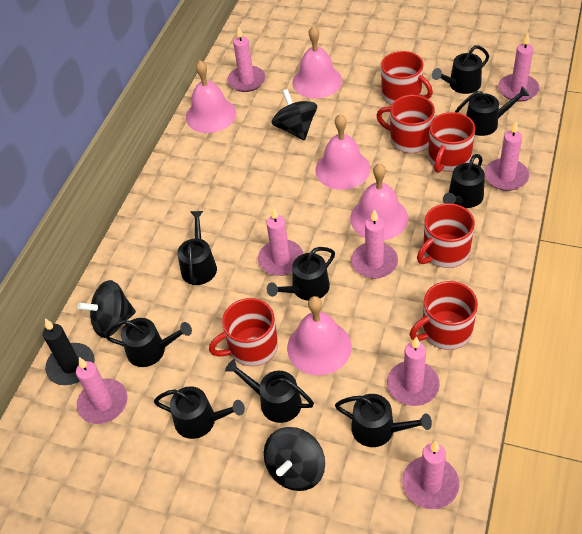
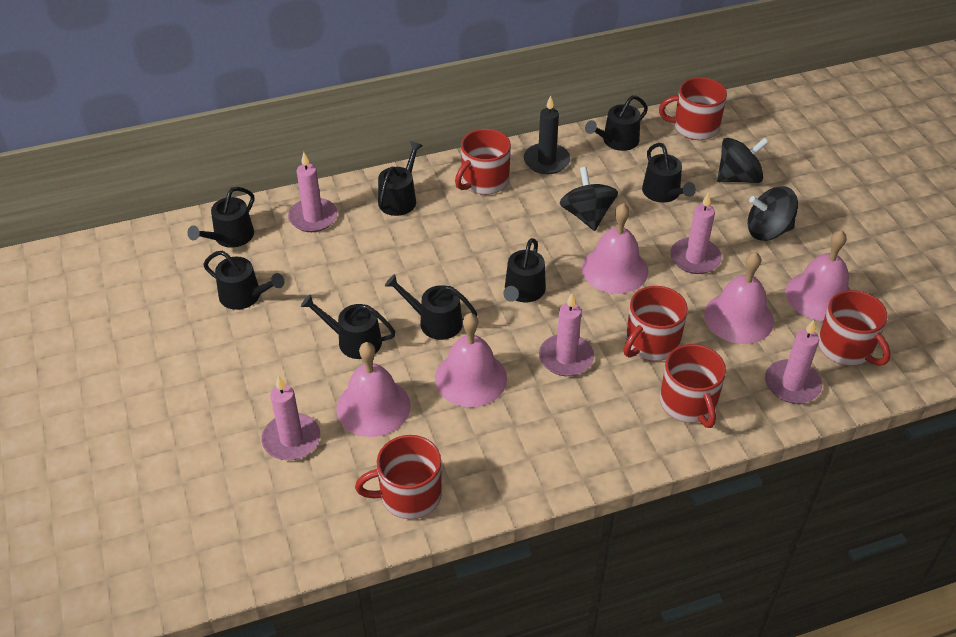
black watering can: [105,318,192,367] [154,386,245,439] [178,211,217,285] [225,359,314,423] [267,247,335,301] [335,394,432,447] [432,45,489,94] [443,154,485,208] [455,86,529,136] = 9 -> [187,187,254,247] [203,251,285,310] [301,294,396,359] [378,141,423,216] [385,274,478,340] [503,238,546,302] [585,95,648,151] [642,143,696,203] = 8
pink candle: [76,357,128,424] [227,26,266,92] [258,207,303,276] [351,209,398,279] [387,336,440,406] [402,441,459,509] [484,121,529,191] [498,33,539,102] = 8 -> [261,376,320,460] [288,152,338,232] [539,293,594,376] [670,192,722,274] [765,320,822,404] = 5

